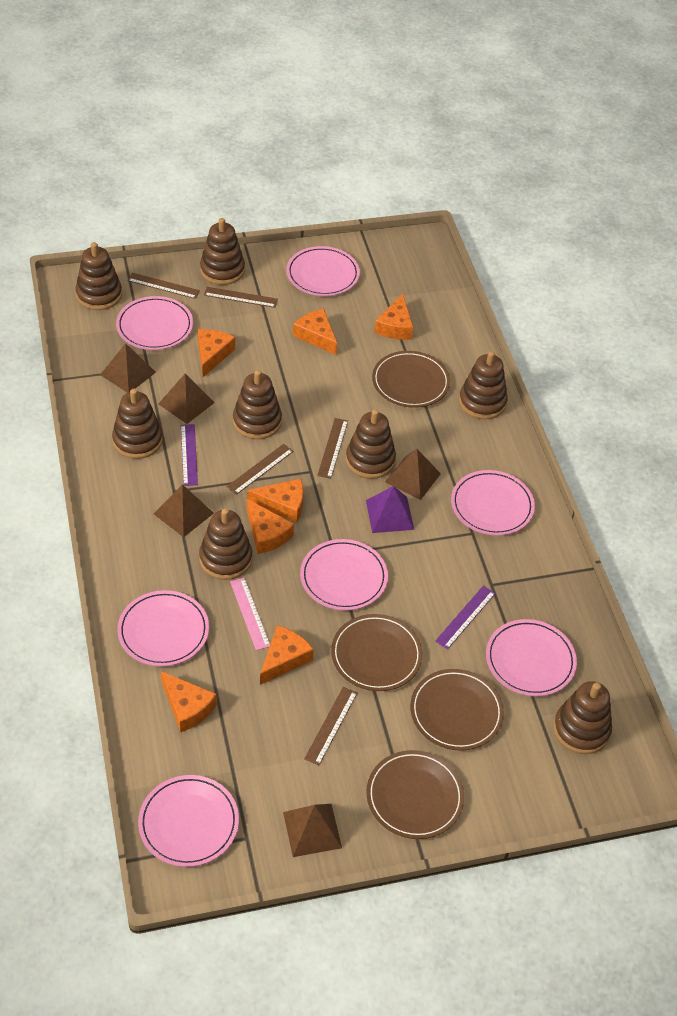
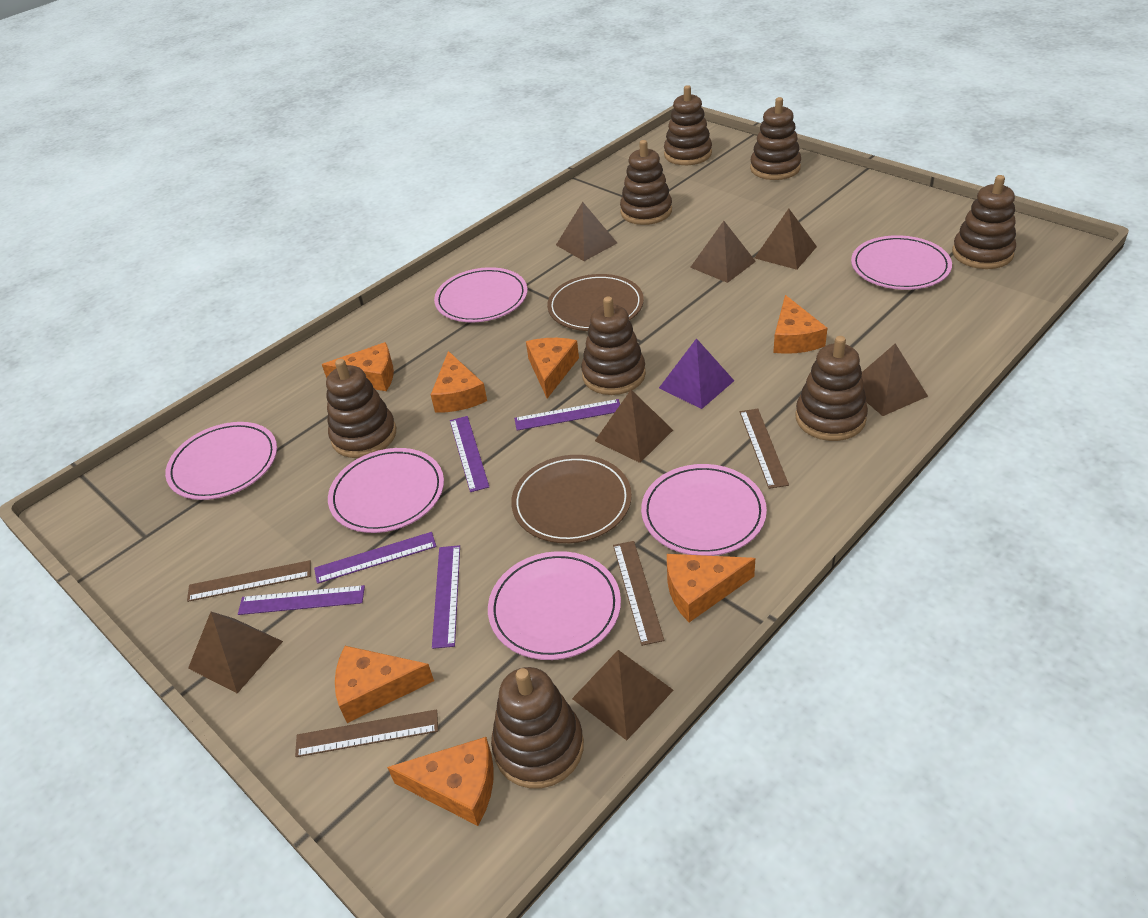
brown plate: [331,614,423,691] [366,750,464,839] [372,351,450,408] [410,669,504,751] = 4 -> [511,455,632,543] [547,274,644,331] = 2
brown pyramid: [100,343,156,393] [154,484,214,537] [158,373,215,424] [283,804,342,857] [385,449,441,500] = 5 -> [188,612,283,693] [556,202,617,261] [572,650,674,740] [595,390,673,463] [690,221,756,283] [755,209,817,270] [861,343,928,416] = 7
brown ruler: [127,273,200,299] [204,287,278,308] [227,444,293,495] [304,687,357,765] [317,418,348,479] = 5 -> [187,560,311,602] [295,709,438,757] [613,541,664,646] [740,409,789,489] = 4
pink plate: [116,296,193,350] [117,590,209,667] [138,775,239,867] [286,246,360,296] [300,539,388,610] [451,470,535,536] [486,619,577,696] = 7 -> [165,422,277,500] [328,448,444,533] [434,267,528,323] [488,551,621,660] [641,464,767,556] [851,235,952,290] = 6
pink ruler: [230,578,270,650] = 1 -> none = 0
purple ruler: [181,424,198,486] [435,586,496,649] = 2 -> [238,585,365,615] [314,532,436,584] [432,545,460,649] [450,416,489,492] [514,399,620,431] = 5

